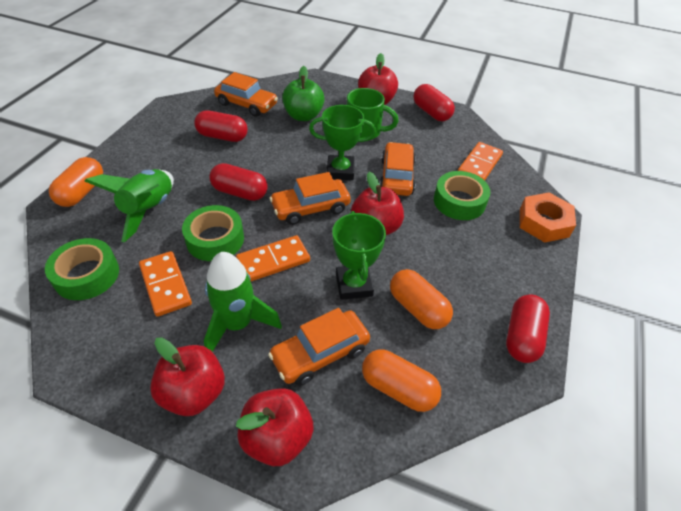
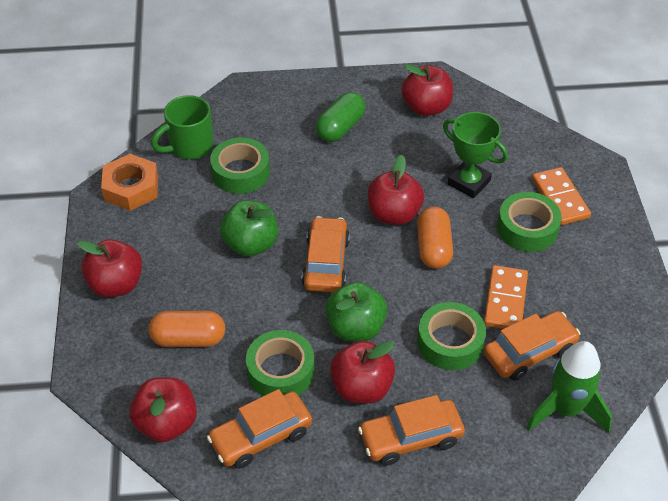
green apple: [282,66,325,121] = 1 -> [220,200,278,257] [325,282,388,342] = 2
green capsule: none = 0 -> [316,92,366,142] = 1
green rocket: [84,169,174,242] [204,252,282,352] = 2 -> [526,341,612,433] = 1
green tape: [45,238,119,300] [182,205,244,261] [434,171,491,220] = 3 -> [210,137,270,194] [246,330,315,396] [417,302,486,370] [497,192,562,252] = 4
green trophy: [309,105,376,180] [332,211,386,300] = 2 -> [443,112,508,198] = 1
orange capsule: [49,157,103,207] [362,349,441,412] [390,269,453,329] = 3 -> [149,311,225,347] [417,206,453,269] = 2
orange domino: [139,251,192,317] [236,235,310,281] [458,142,503,181] = 3 -> [484,265,528,329] [532,167,591,225] = 2
red apple: [150,337,225,416] [236,388,314,466] [351,172,404,235] [358,53,398,105] = 4 -> [77,239,142,297] [129,377,197,442] [330,341,395,404] [368,155,424,225] [401,64,453,116] = 5
red capsule: [194,110,248,142] [209,163,267,201] [413,84,455,121] [506,294,550,363] = 4 -> none = 0

